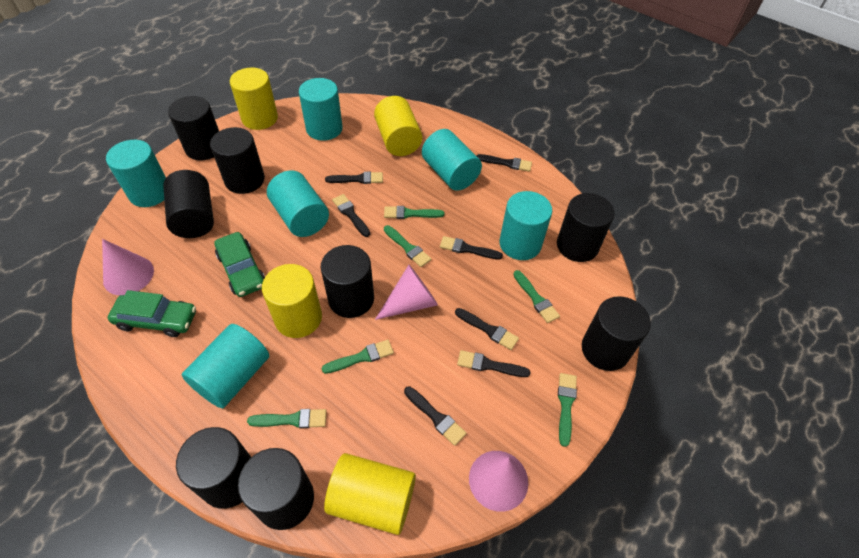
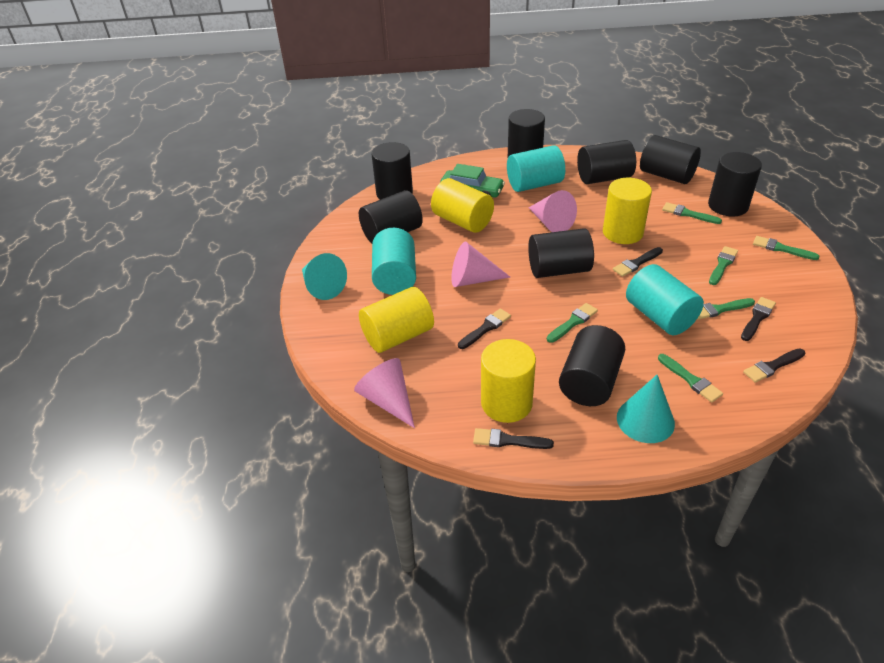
black brush: [325,172,383,184] [332,194,370,237] [404,386,466,446] [440,236,503,260] [455,308,519,350] [457,350,531,377] [477,154,532,172] = 7 -> [458,308,511,349] [473,428,554,449] [613,247,663,277] [741,297,776,341] [743,348,805,383] = 5
green car: [108,290,196,337] [214,232,265,297] = 2 -> [440,164,505,198] = 1
turquoise cone: none = 0 -> [302,253,347,300] [617,375,675,443] = 2
turquoise cylinder: [106,140,166,207] [182,324,269,408] [267,170,329,237] [299,78,343,141] [422,129,482,191] [500,191,552,260] = 6 -> [372,228,416,295] [507,145,565,192] [626,264,704,335] = 3

